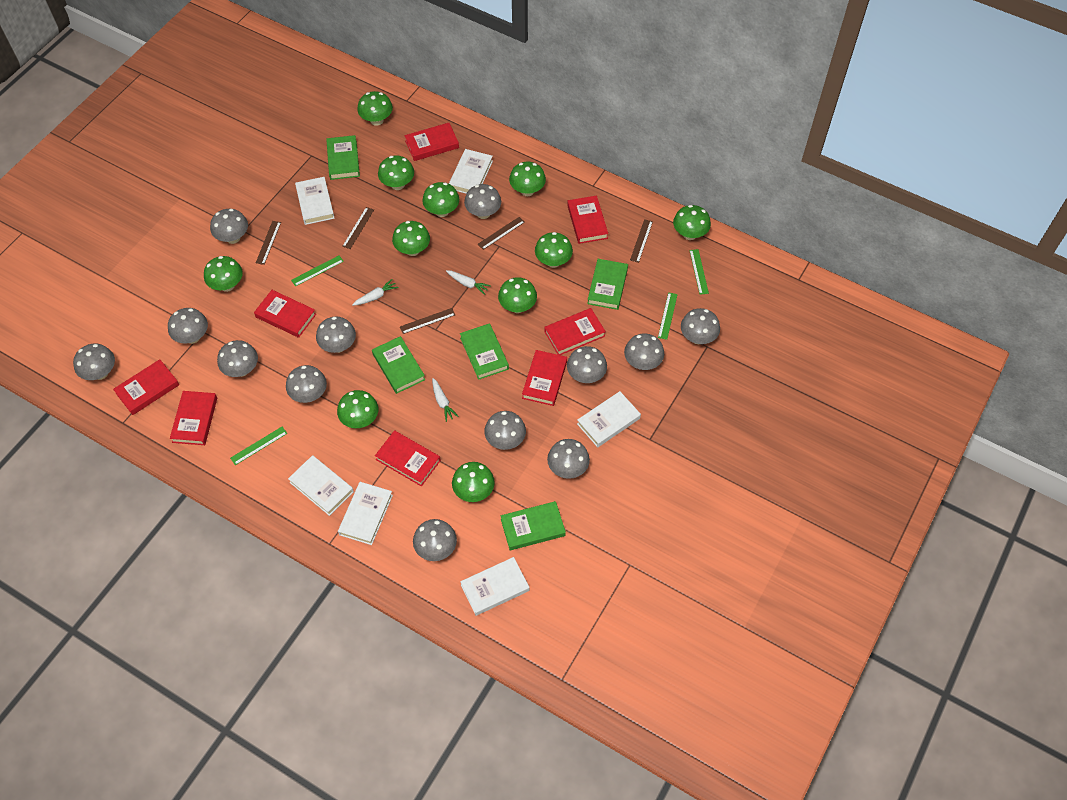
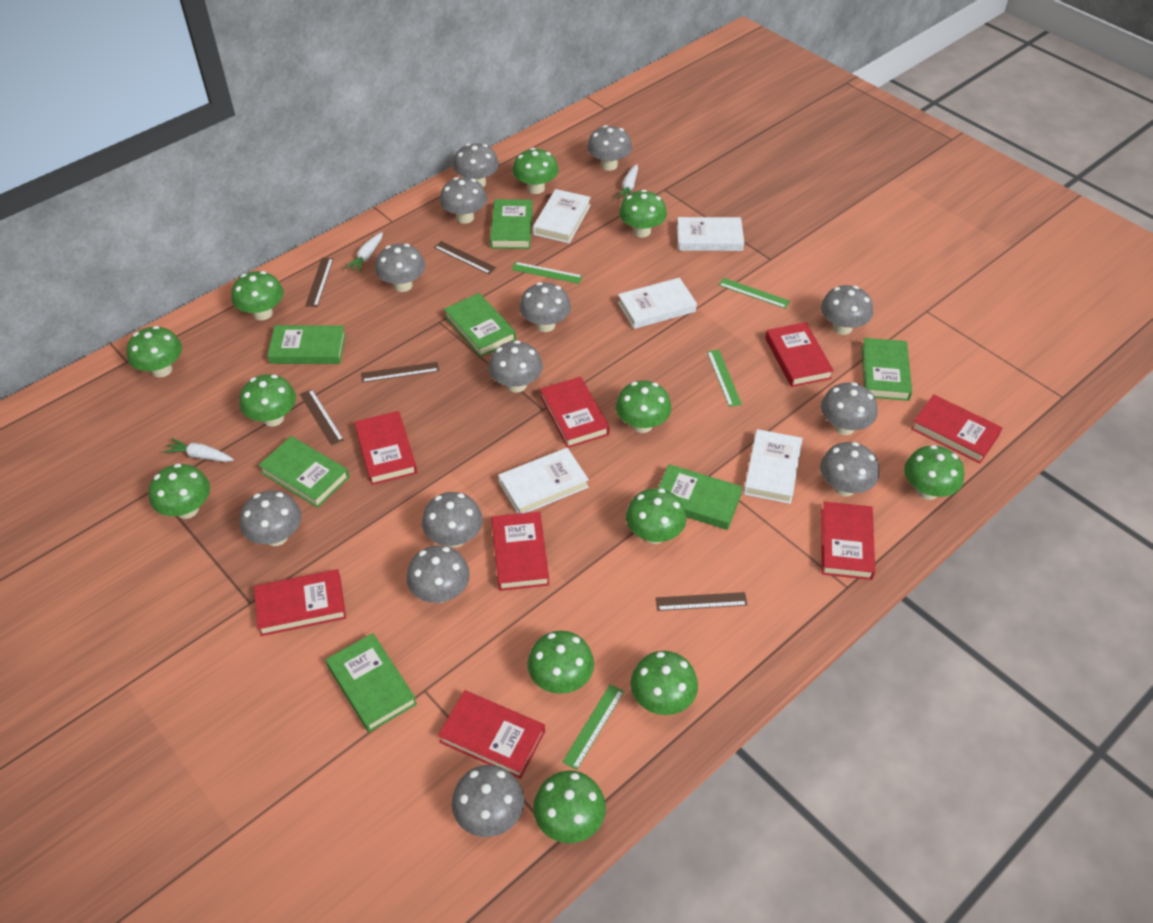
green book: [326,135,360,180] [372,336,425,394] [460,323,509,380] [501,501,566,550] [587,259,628,310] = 5 -> [258,436,349,508] [267,325,346,364] [326,633,417,732] [444,293,516,357] [490,199,533,249] [658,464,743,530] [861,338,912,401] = 7
green mushroom: [204,256,243,292] [337,390,378,428] [357,91,393,126] [378,155,414,190] [392,221,430,256] [422,182,459,217] [452,462,495,502] [498,277,537,313] [509,162,546,196] [535,232,573,268] [673,205,711,240] = 11 -> [126,326,182,377] [149,463,210,519] [231,271,284,320] [240,374,296,427] [512,148,558,194] [527,631,594,694] [533,770,606,843] [616,380,671,433] [619,190,667,237] [626,488,686,544] [630,651,698,715] [904,445,964,500] = 12
white book: [288,455,354,516] [295,177,335,225] [338,482,393,545] [449,149,493,194] [460,557,529,616] [577,391,641,447] = 6 -> [498,448,589,514] [533,189,591,243] [618,277,697,329] [677,217,744,251] [744,429,803,504] = 5

